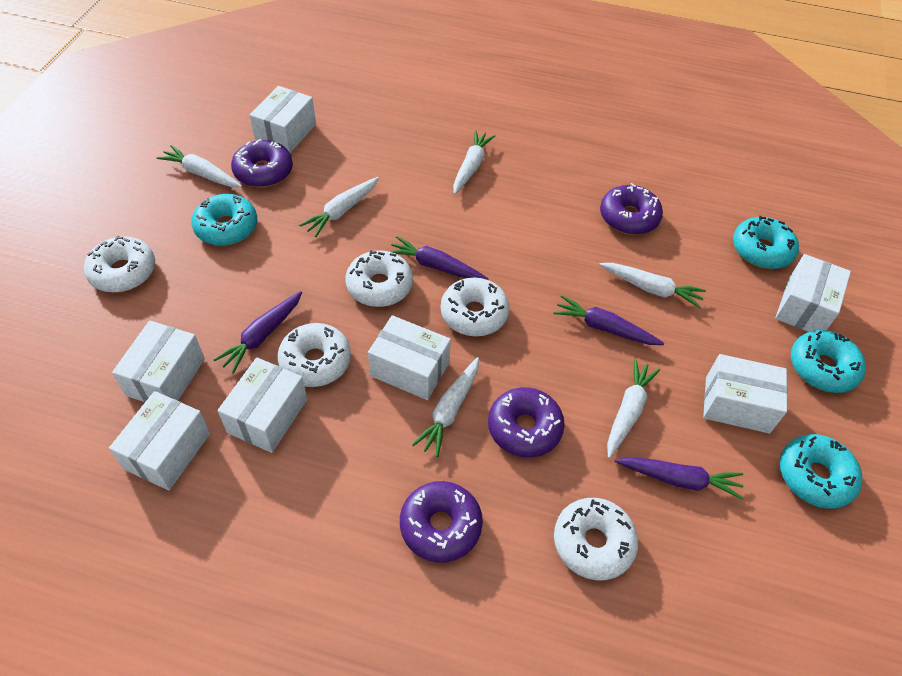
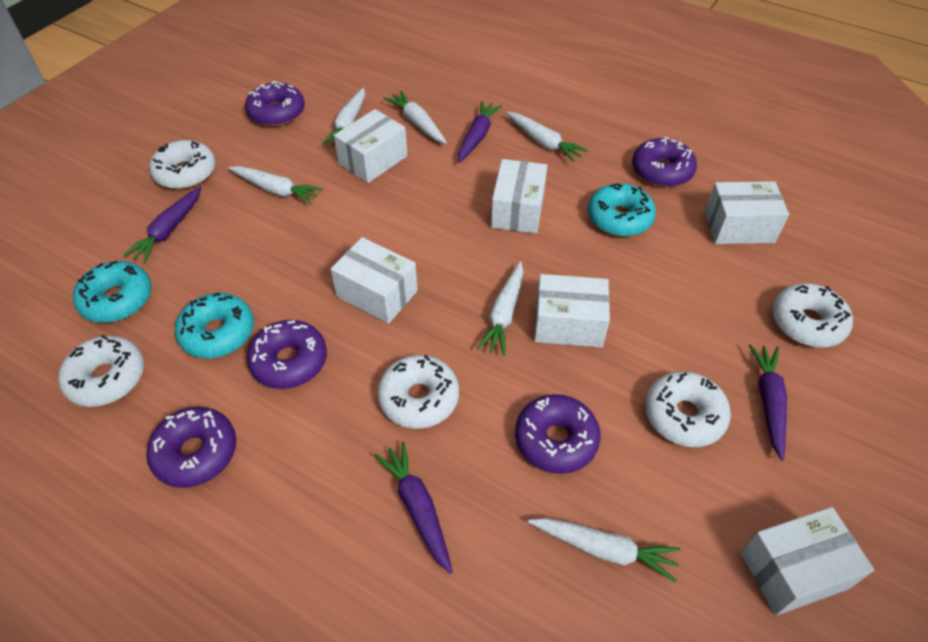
purple donut: [231,139,293,187] [400,481,483,563] [488,387,565,457] [600,183,663,235] = 4 -> [146,407,236,488] [245,81,305,126] [246,320,327,389] [515,394,601,474] [632,136,697,187] = 5
turquoise donut: [191,194,257,246] [733,216,799,269] [780,434,862,509] [791,330,866,393] = 4 -> [73,261,152,323] [175,293,254,358] [588,183,656,237] = 3
white box: [109,391,210,490] [112,321,205,402] [218,358,307,453] [250,86,316,153] [368,315,451,400] [703,354,787,433] [775,254,851,332] = 7 -> [331,237,418,324] [334,109,408,183] [491,159,547,234] [534,274,610,348] [705,181,789,244] [741,507,874,615] = 6

